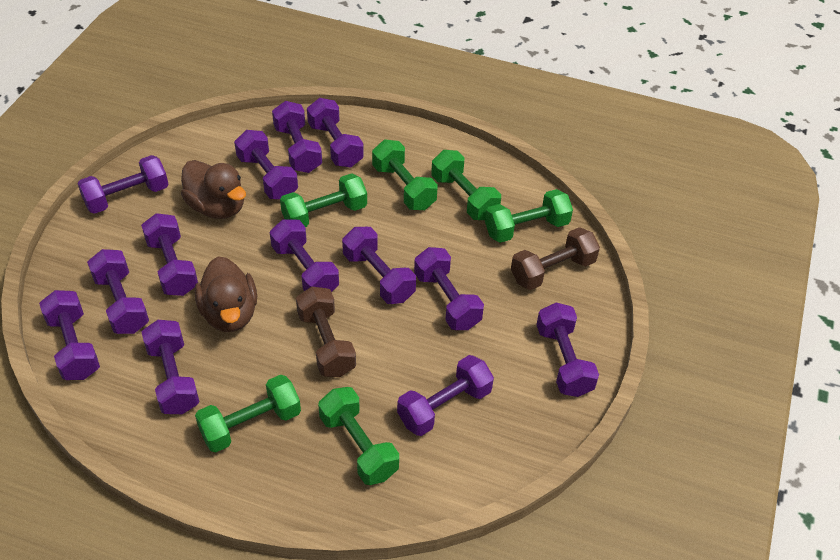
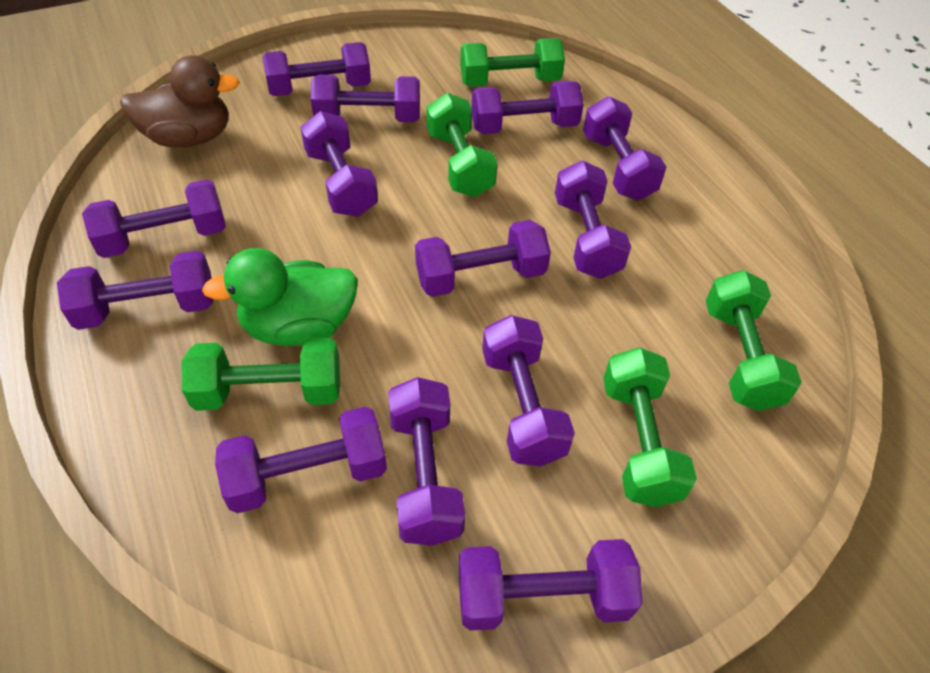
brown duck: [181,160,246,219] [195,256,257,332] = 2 -> [120,55,240,147] = 1
brown dumbbell: [296,287,356,377] [511,227,600,290] = 2 -> none = 0
green duck: none = 0 -> [202,248,358,346] = 1
green dumbbell: [195,375,301,453] [280,173,367,227] [318,387,399,485] [372,140,438,210] [431,150,501,220] [485,189,573,243] = 6 -> [182,338,340,411] [427,93,498,197] [460,38,565,87] [603,347,697,507] [705,270,802,411] = 5

